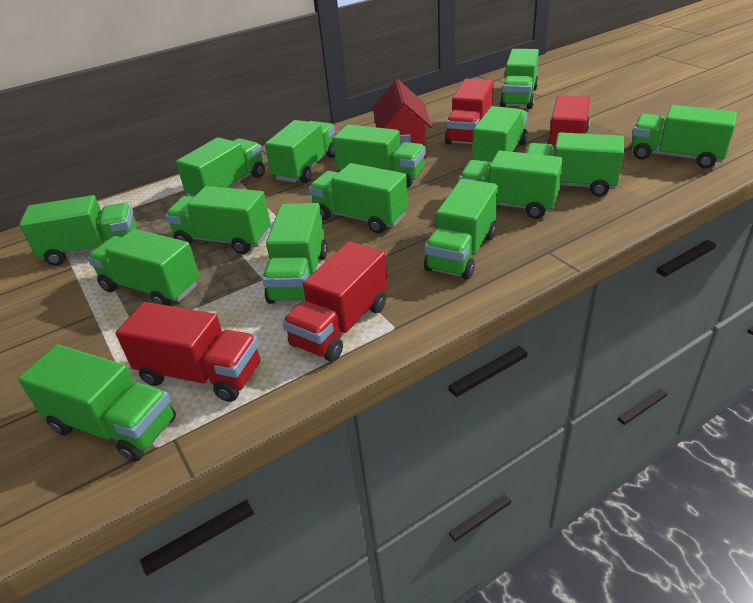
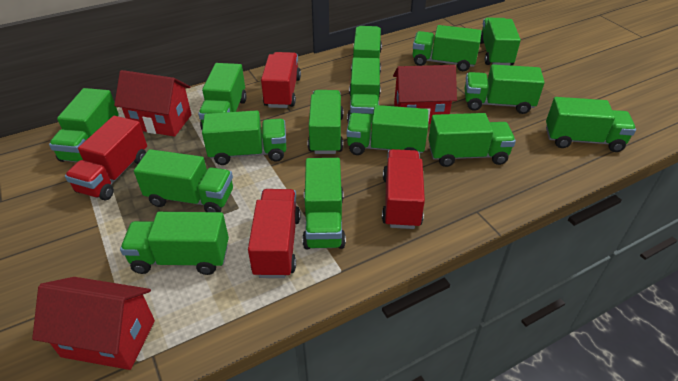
red house: [373,79,432,159] = 1 -> [32,277,155,370] [114,70,192,137] [393,65,457,124] = 3

